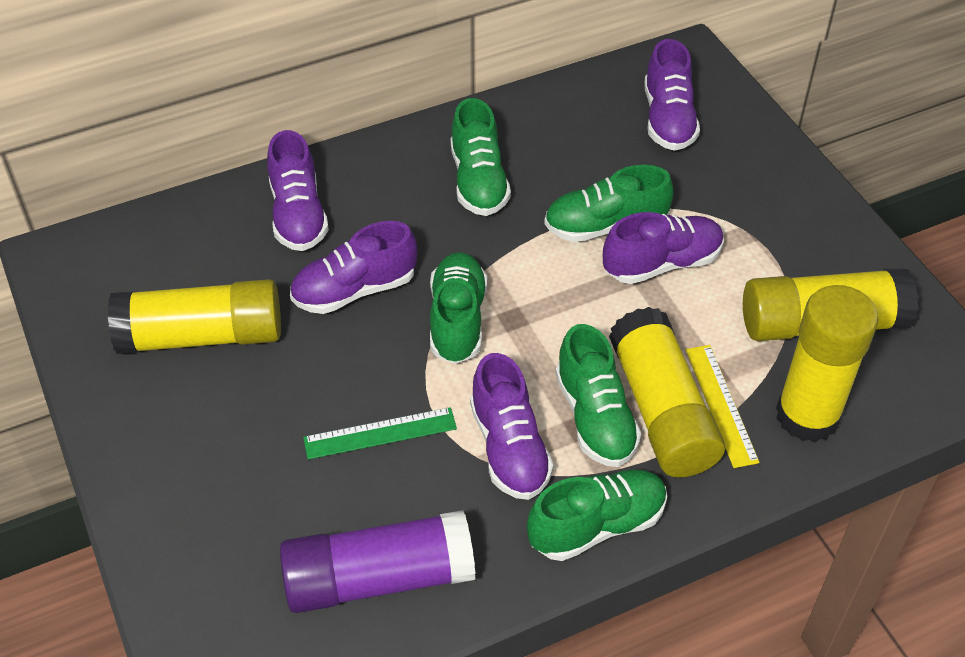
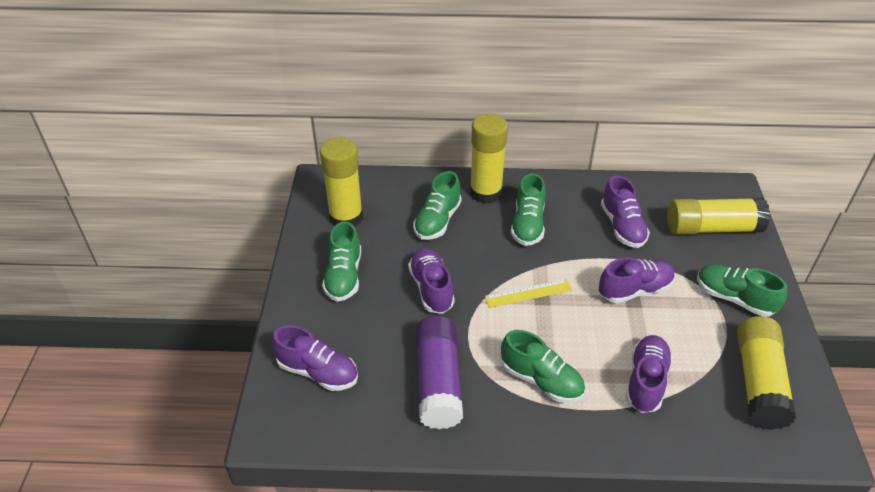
green ruler: [303,407,457,460] = 1 -> none = 0

